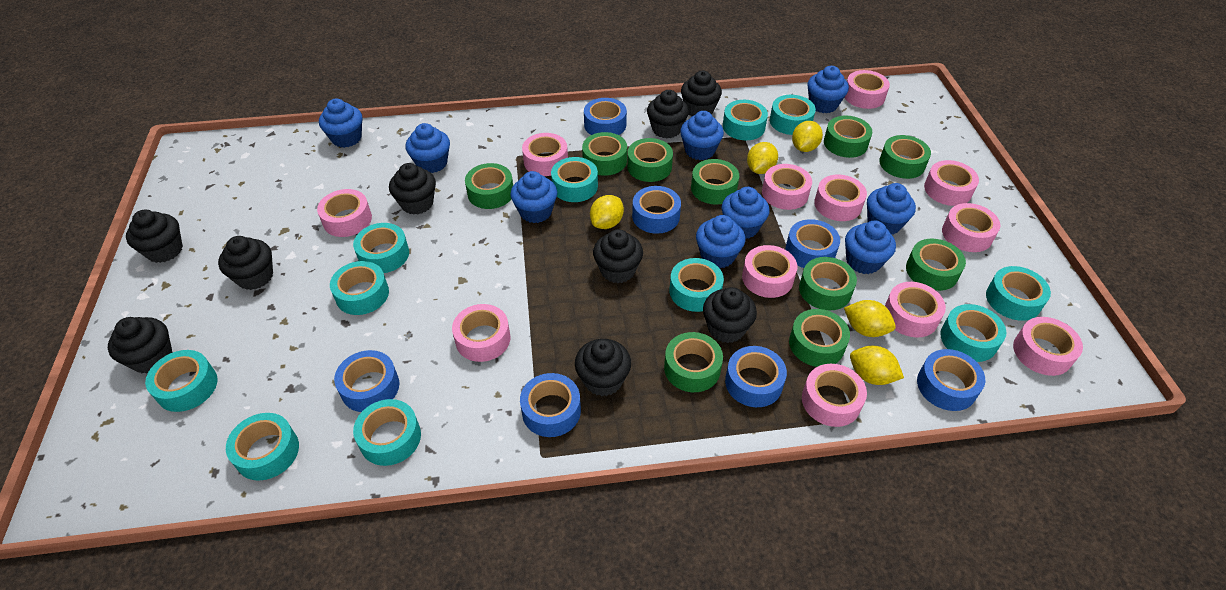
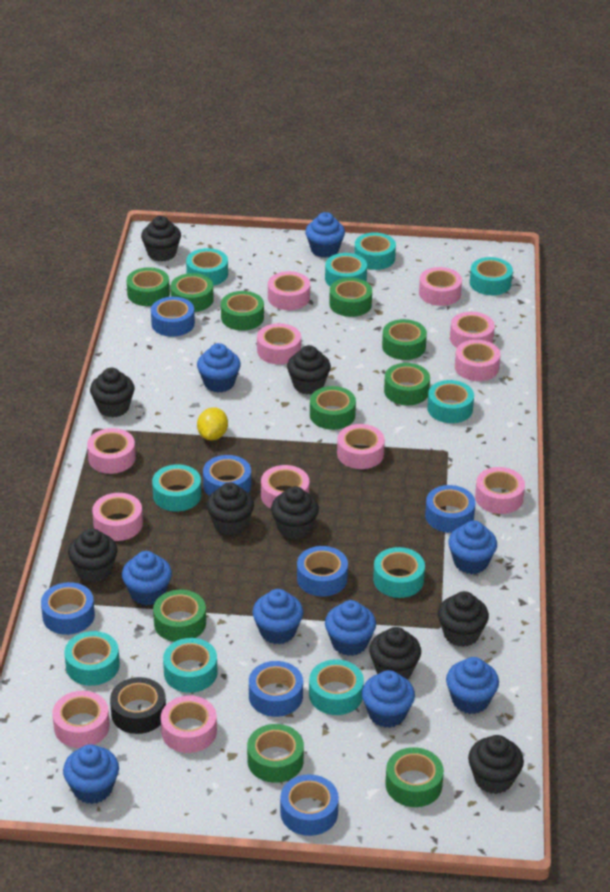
black tape: none = 0 -> [110,677,166,734] = 1
turquoise tape: [145,350,218,412] [226,413,299,481] [330,261,389,315] [353,223,409,273] [353,399,421,466] [551,157,598,202] [669,258,724,312] [723,100,768,140] [770,95,816,135] [940,304,1006,362] [986,266,1051,321] = 11 -> [64,631,120,686] [152,464,201,511] [163,638,218,693] [186,248,228,286] [309,659,364,715] [325,253,367,286] [354,232,396,270] [373,547,425,598] [427,380,474,423] [470,257,513,295] = 10
yellow lemon: [590,195,624,229] [747,142,778,174] [792,121,823,152] [844,300,896,337] [850,346,904,385] = 5 -> [197,407,228,440] = 1

